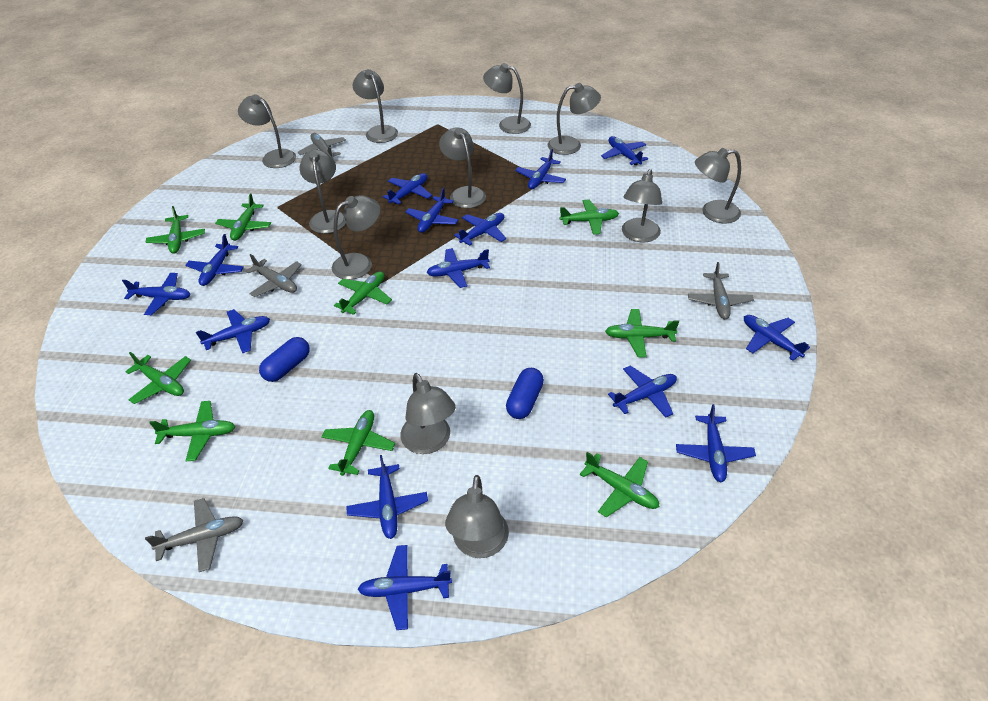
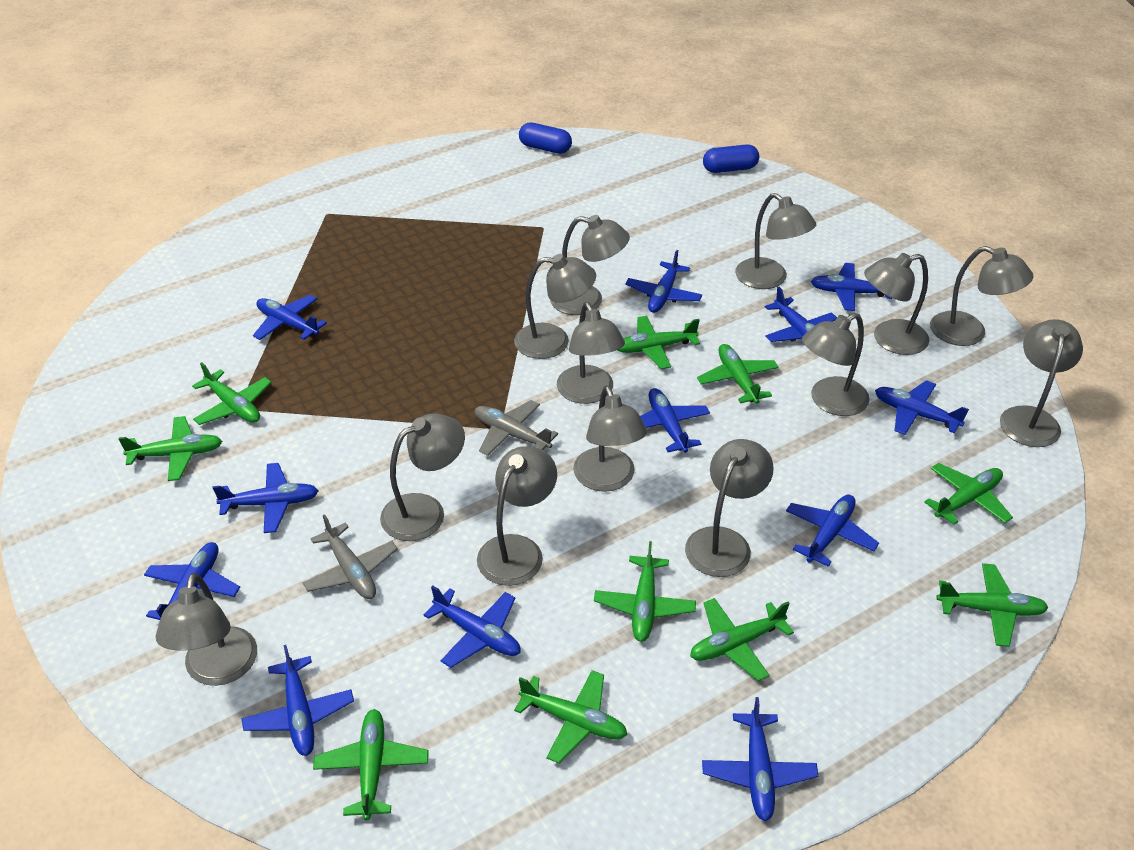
blue plane: [122,273,190,315] [185,234,244,286] [196,309,270,354] [346,455,428,539] [357,545,452,630] [383,173,432,204] [405,187,458,233] [427,248,490,288] [454,213,506,246] [515,149,566,189] [601,136,648,165] [608,366,677,418] [676,404,756,482] [744,315,810,361] = 14 -> [144,542,240,620] [213,463,318,533] [242,645,354,756] [253,295,327,340] [424,585,521,668] [625,250,702,313] [640,388,710,453] [702,697,818,821] [765,287,837,342] [786,495,879,567] [811,263,892,311] [875,380,969,435] = 12
green plane: [125,352,191,404] [146,206,205,254] [149,401,236,461] [215,193,271,241] [321,410,395,476] [334,272,392,315] [559,200,619,235] [580,452,660,518] [605,309,679,357] = 9 -> [119,416,222,481] [192,362,272,425] [313,709,429,820] [514,670,628,764] [594,541,696,642] [618,316,700,369] [690,598,794,681] [697,344,779,404] [924,463,1013,525] [936,563,1049,647] = 10
grey lamp: [238,94,296,168] [300,150,346,234] [332,195,380,280] [353,69,398,143] [400,373,456,454] [439,127,486,208] [445,475,509,558] [483,63,531,134] [548,83,601,155] [622,169,662,242] [695,148,741,223] = 11 -> [156,573,257,686] [380,414,465,541] [477,446,557,586] [514,254,596,359] [550,215,630,315] [557,302,625,404] [573,386,647,492] [685,439,774,577] [735,193,816,289] [802,313,870,416] [864,253,929,355] [930,246,1033,346] [1000,319,1083,447] = 13
grey plane: [145,498,244,572] [246,254,302,297] [298,133,346,159] [688,262,754,319] = 4 -> [302,514,398,599] [475,400,558,456] = 2

